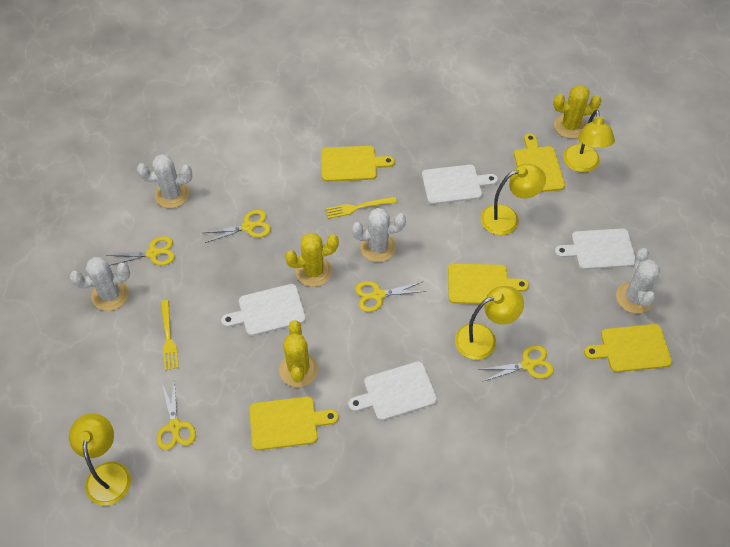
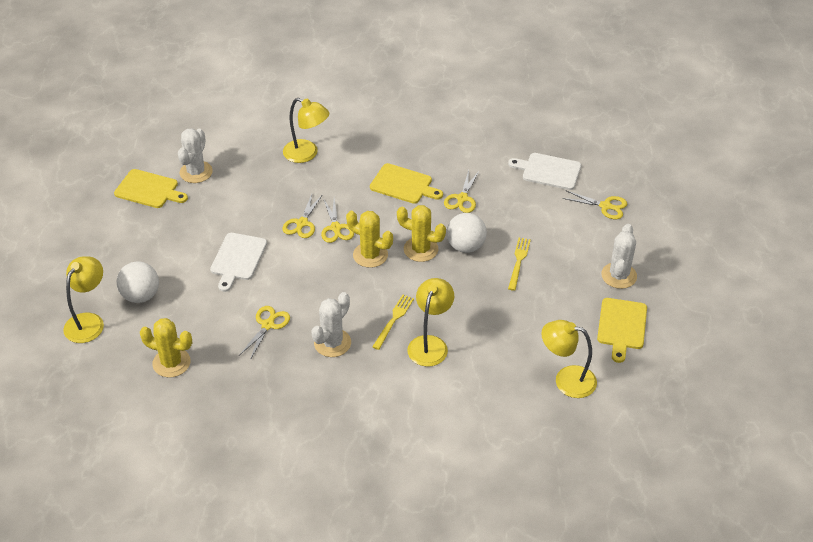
white ball: none = 0 -> [116,262,159,303] [447,213,487,253] = 2
white cactus: [70,257,130,311] [137,154,192,208] [352,208,406,262] [616,248,660,314] = 4 -> [178,128,213,183] [311,292,351,357] [601,224,637,289] = 3
white cutting board: [221,284,306,336] [348,361,437,421] [422,165,498,204] [555,228,635,270] = 4 -> [210,233,267,292] [508,153,581,190] = 2
yellow cutting board: [250,396,338,450] [321,146,395,182] [448,263,529,304] [514,133,565,192] [584,324,672,372] = 5 -> [114,169,188,208] [370,163,443,204] [597,298,647,363] = 3

